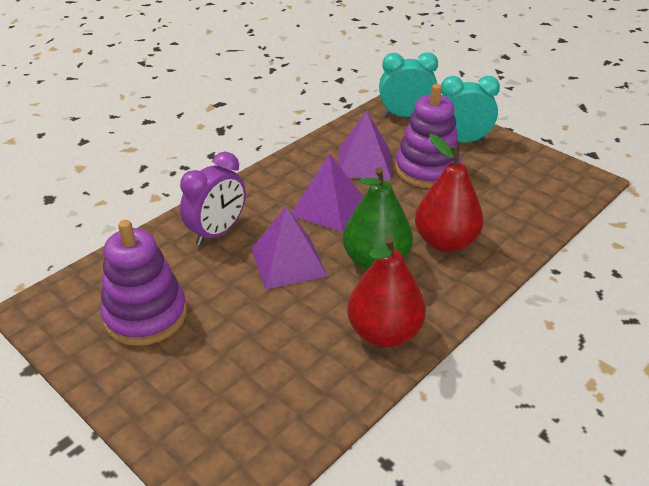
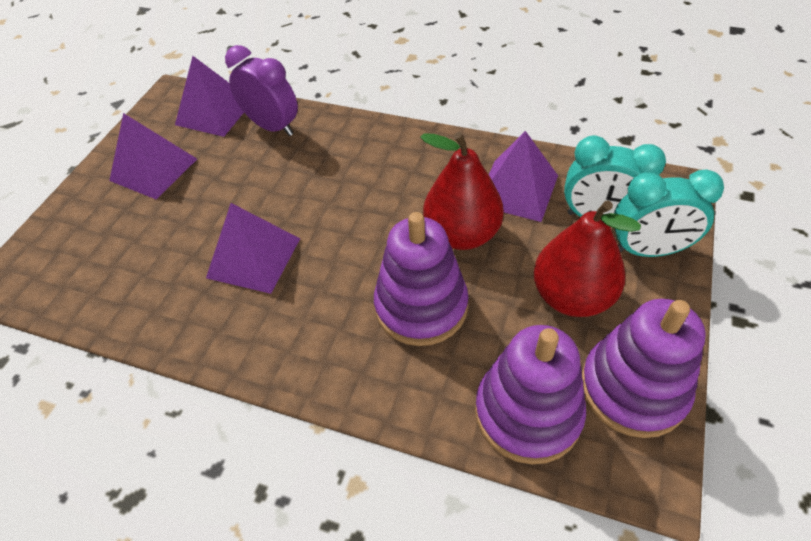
green pear: [343,167,413,270] = 1 -> none = 0
purple pyramid: [251,206,328,290] [292,154,364,232] [338,111,391,179] = 3 -> [109,113,197,200] [175,56,244,137] [206,203,300,294] [489,131,558,222] = 4
purple stacking toy: [100,220,187,346] [395,84,461,188] = 2 -> [374,212,469,346] [475,325,586,464] [582,299,706,438] = 3

